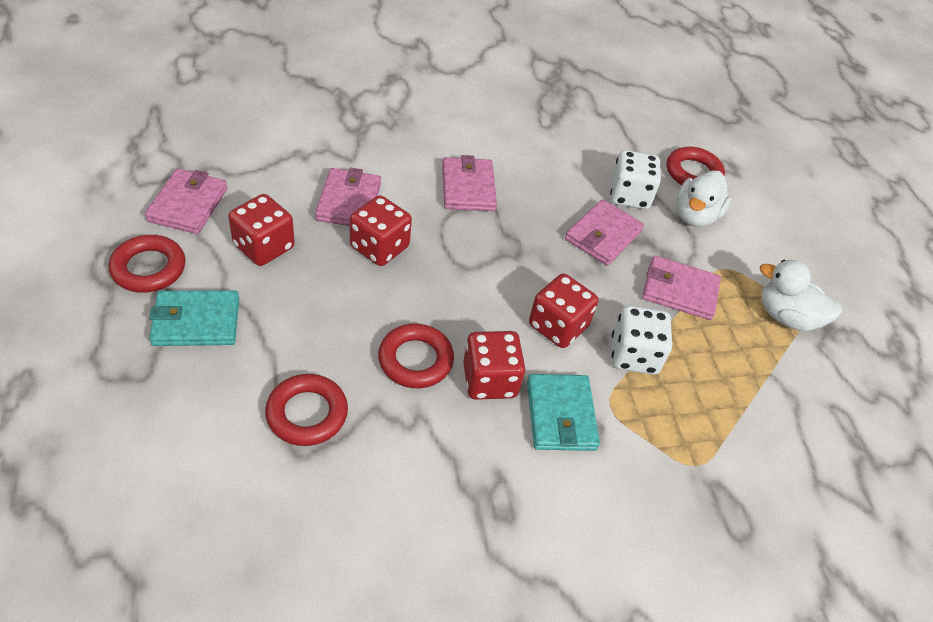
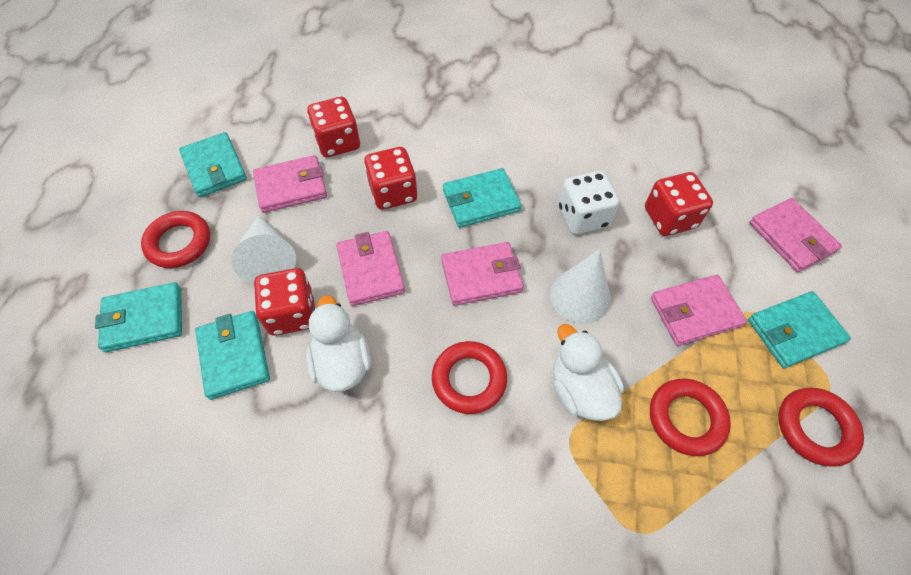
turquoise wallet: [149,290,239,346] [527,374,600,451] = 2 -> [95,282,182,352] [179,132,247,197] [195,311,270,400] [443,168,521,228] [748,291,851,368] = 5
white cone: none = 0 -> [231,215,296,284] [550,249,611,324] = 2
white dice: [610,150,661,209] [612,305,672,375] = 2 -> [558,171,619,234] = 1

